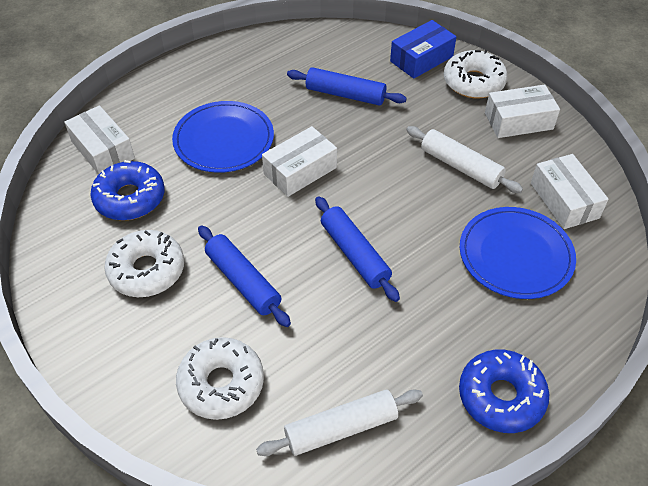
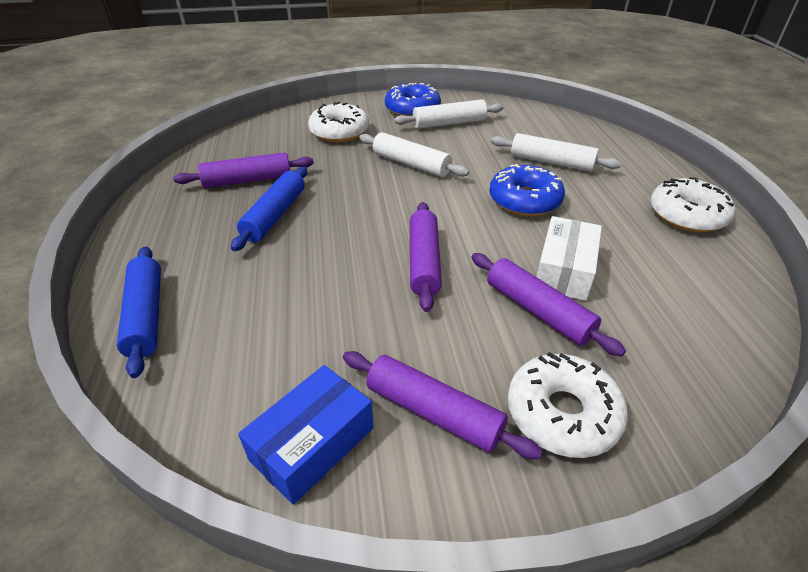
blue plate: [172,101,274,173] [460,207,576,299] = 2 -> none = 0
blue rolling pin: [198,225,291,327] [287,67,407,106] [315,196,400,302] = 3 -> [117,246,161,378] [231,167,307,251] = 2
purple rolling pin: none = 0 -> [173,152,314,188] [343,351,543,459] [410,202,442,312] [471,253,626,357] = 4
white box: [64,105,135,175] [262,126,337,197] [485,85,560,138] [531,154,609,229] = 4 -> [537,216,602,301] = 1
white rolling pin: [256,389,423,456] [406,126,523,193] = 2 -> [359,132,469,177] [394,99,504,129] [491,133,621,172] = 3

